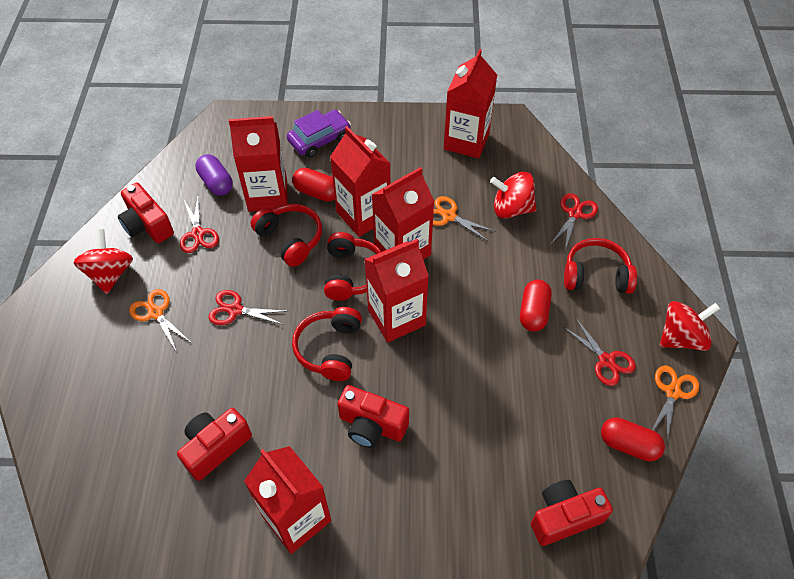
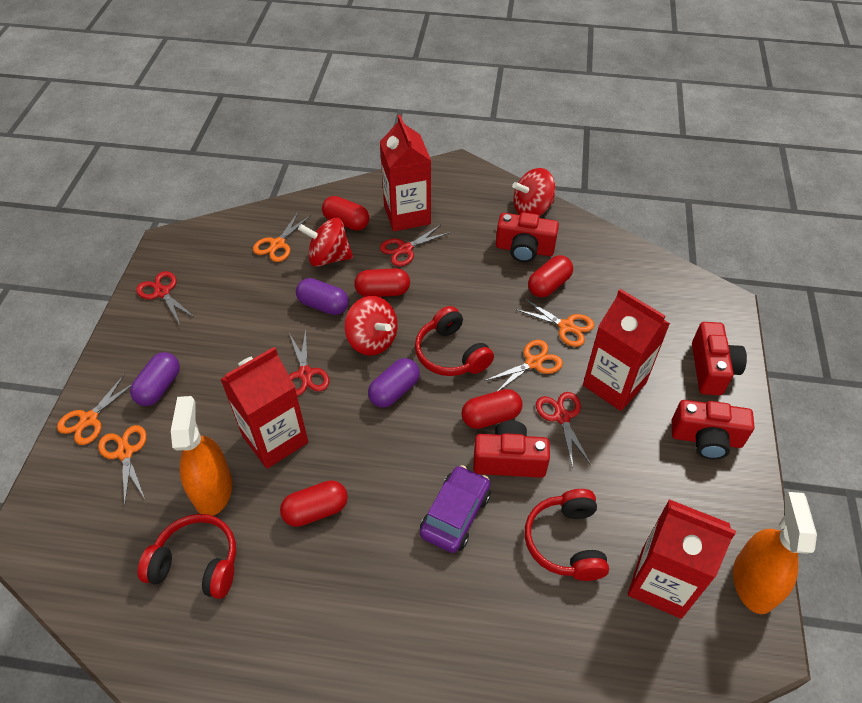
orange scissors: [129,289,190,350] [433,196,496,241] [652,366,699,442] = 3 -> [57,374,132,445] [98,425,146,506] [253,211,311,262] [484,340,563,391] [515,298,594,347] = 5
orange spray bottle: none = 0 -> [171,396,232,516] [733,492,817,614] = 2
purple capsule: [196,154,233,196] = 1 -> [130,352,180,406] [296,278,349,315] [368,358,420,408] = 3
red capsule: [292,168,335,202] [520,279,552,332] [601,418,665,462] = 3 -> [280,480,348,527] [322,196,369,231] [354,268,410,297] [461,389,523,429] [528,255,573,298] = 5
red carton: [229,116,288,212] [244,446,331,554] [330,126,390,237] [364,239,429,343] [372,167,435,260] [444,49,497,158] = 6 -> [220,347,308,469] [380,115,431,231] [583,289,670,411] [628,499,736,619] = 4
red headphones: [251,203,322,267] [292,307,362,381] [324,232,382,301] [564,238,637,294] = 4 -> [138,514,236,599] [415,306,494,376] [525,489,609,581] = 3

